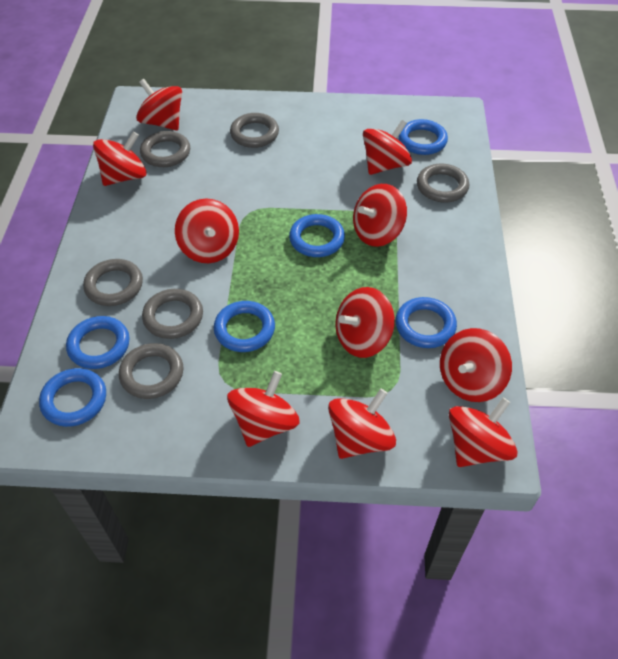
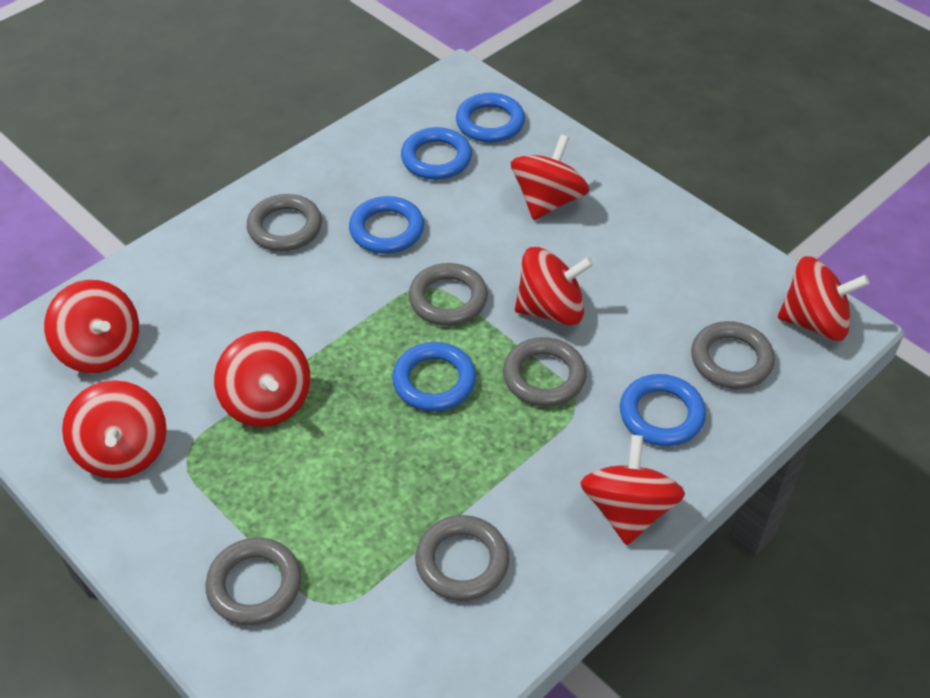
blue ring: [39,368,106,427] [66,316,130,369] [214,301,275,352] [289,214,345,257] [395,297,457,348] [398,119,448,155] = 6 -> [349,196,424,254] [392,342,476,412] [401,127,472,180] [456,93,525,143] [620,374,706,446] = 5
red spinning top: [93,131,146,186] [136,79,182,130] [175,199,239,263] [227,371,300,447] [328,388,396,459] [335,287,395,358] [353,184,407,247] [363,120,412,175] [440,328,512,402] [449,398,518,467] = 10 -> [44,280,139,373] [62,380,167,479] [214,331,310,427] [511,135,589,220] [515,247,594,326] [580,435,685,545] [778,256,870,341] = 7

